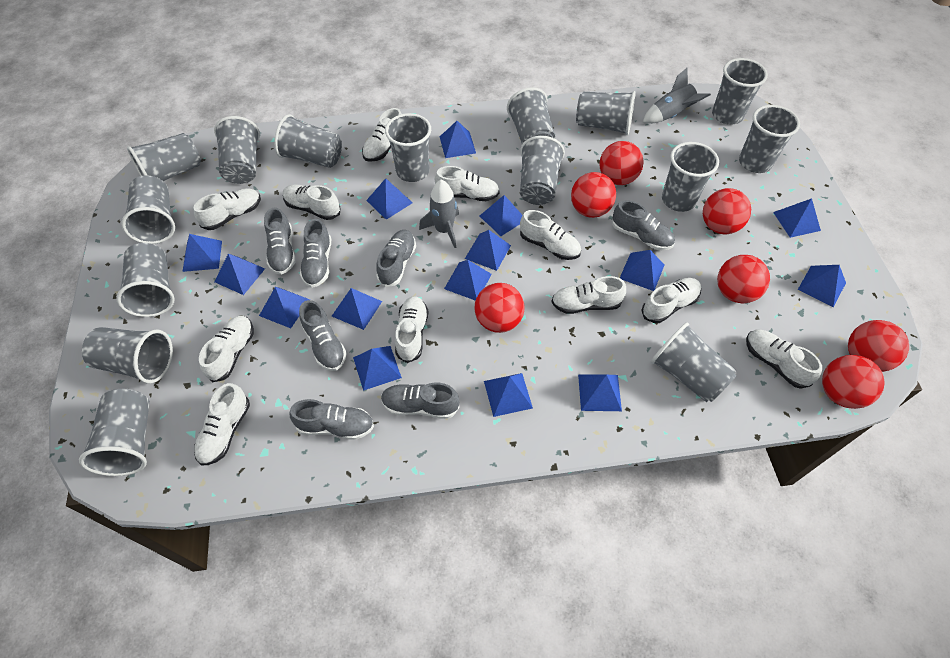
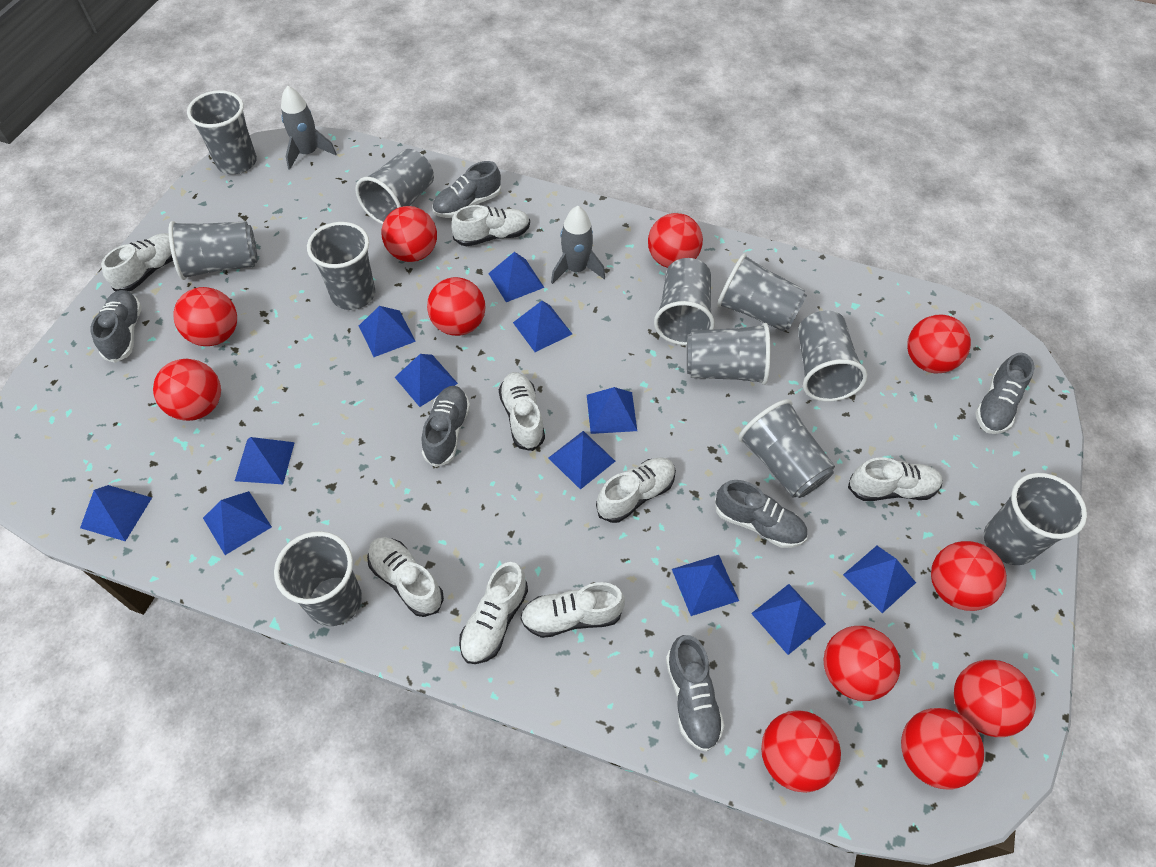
blue pyramid: [182,234,222,272] [214,254,265,295] [259,287,310,328] [332,288,382,330] [353,346,402,391] [366,178,413,220] [440,121,476,158] [444,260,492,301] [465,230,511,271] [480,195,523,236] [484,373,533,417] [578,374,622,411] [620,250,664,291] [773,198,821,238] [798,265,846,307] = 15 -> [80,485,152,541] [203,491,272,555] [235,437,295,484] [359,306,416,357] [395,354,458,407] [488,252,544,302] [513,301,572,352] [549,431,615,490] [587,387,637,434] [672,555,739,616] [751,584,826,655] [843,546,916,613] = 12
grey cup: [79,389,150,476] [82,327,173,384] [116,243,175,317] [121,175,175,244] [127,133,201,181] [214,116,260,184] [274,114,342,168] [385,113,431,182] [507,87,555,144] [520,136,565,205] [576,91,636,135] [651,322,736,402] [662,142,719,212] [712,58,768,125] [739,105,800,173] = 15 -> [169,221,258,280] [187,90,257,174] [274,531,362,626] [307,222,375,310] [355,149,434,224] [654,258,715,345] [687,323,771,385] [717,253,807,332] [738,399,835,498] [798,311,867,402] [984,473,1087,565] = 11
grey shoe: [264,208,296,275] [290,399,374,440] [299,300,347,371] [300,219,331,288] [376,230,416,287] [381,383,460,419] [612,200,675,250] = 7 -> [90,290,142,363] [422,386,470,467] [432,161,501,218] [666,635,725,752] [715,480,807,548] [975,353,1034,434] = 6
red ball: [475,283,525,333] [571,172,616,218] [599,141,644,185] [703,188,751,234] [717,255,770,303] [822,355,885,409] [848,320,909,372] = 7 -> [153,359,221,421] [173,287,237,346] [381,206,437,262] [427,277,485,336] [648,213,703,268] [761,710,841,793] [823,626,901,701] [901,708,984,789] [907,314,971,373] [931,541,1007,611] [954,660,1036,737] = 11
white shoe: [193,188,261,230] [194,383,250,465] [199,316,254,382] [283,184,340,220] [362,108,402,162] [395,296,429,363] [435,166,500,201] [520,210,581,260] [551,276,626,314] [641,278,701,323] [746,330,822,389] = 11 -> [101,233,173,291] [367,537,444,617] [451,205,530,247] [459,562,528,664] [499,372,545,451] [520,582,625,638] [596,457,676,523] [848,457,943,501] = 8

